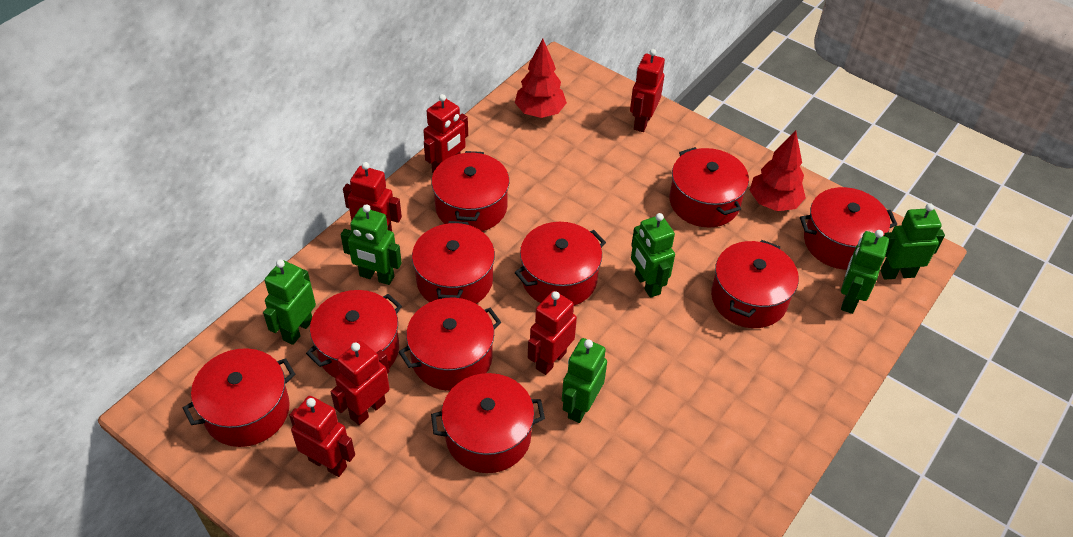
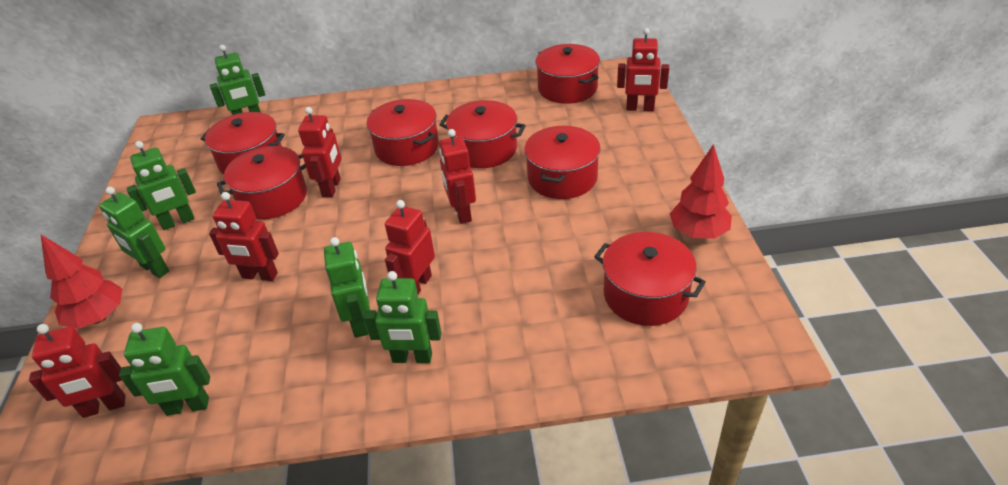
red pot: [183,348,295,447] [306,290,402,378] [399,297,501,391] [412,221,495,304] [431,373,545,473] [432,151,509,231] [515,222,606,306] [670,147,749,228] [711,240,799,328] [800,187,897,269] = 10 -> [201,112,285,175] [217,146,307,219] [366,99,439,166] [439,100,526,168] [524,126,600,199] [535,44,600,104] [594,232,706,326] = 7

